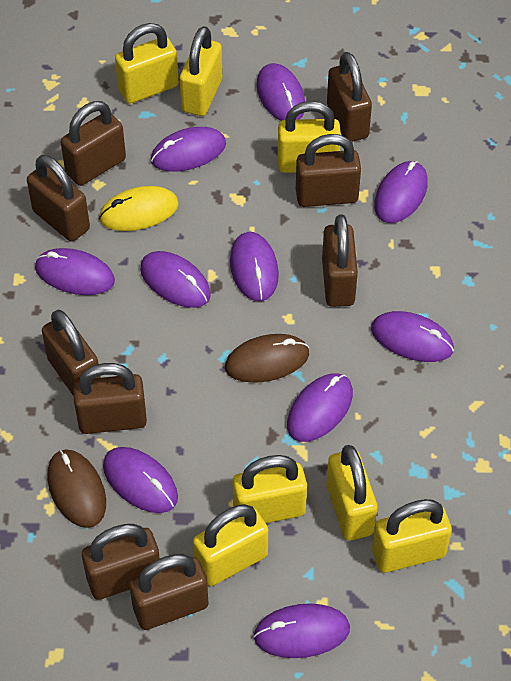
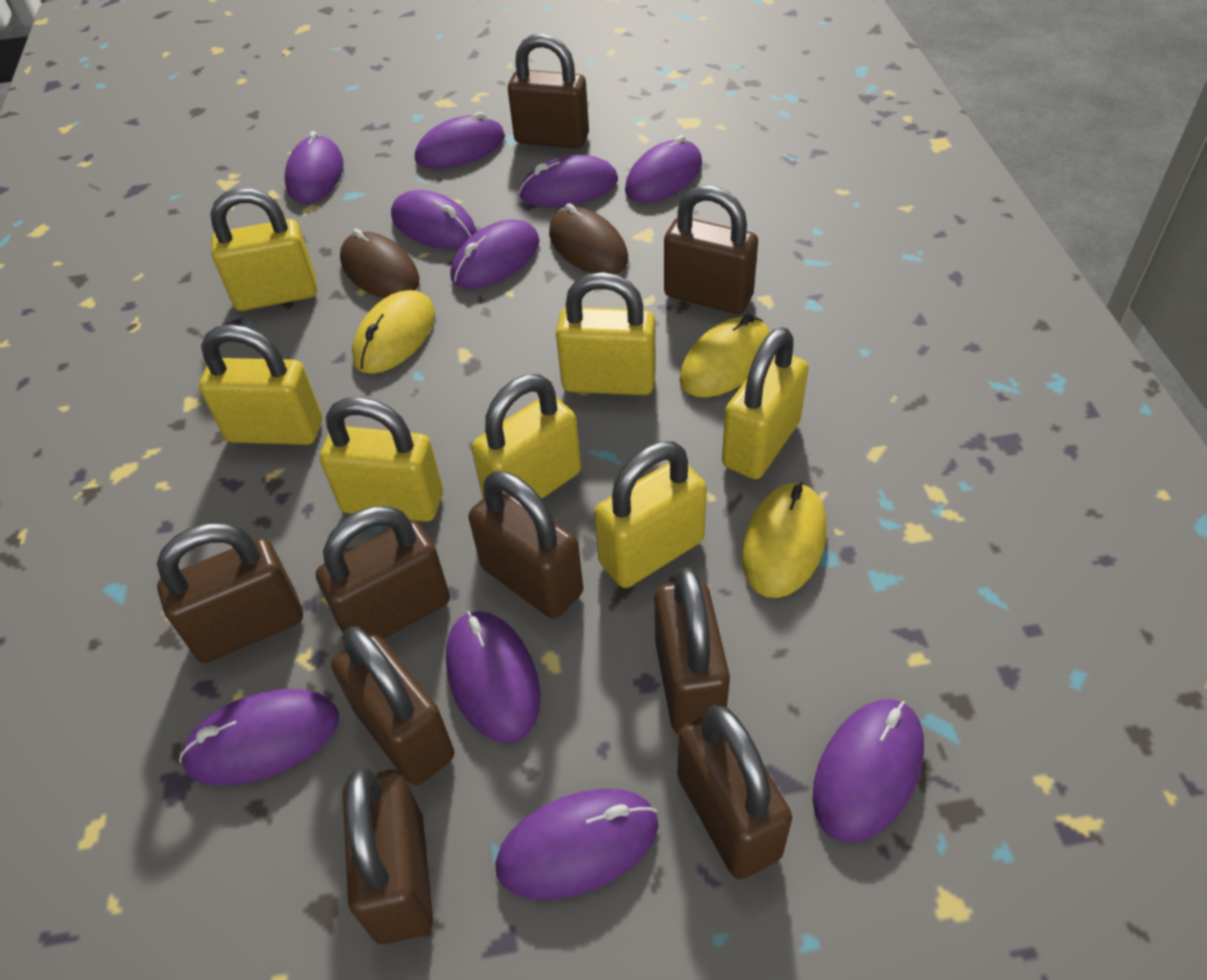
yellow mouse: [99,186,179,231] = 1 -> [352,290,435,374] [680,314,770,397] [742,482,827,598] = 3

